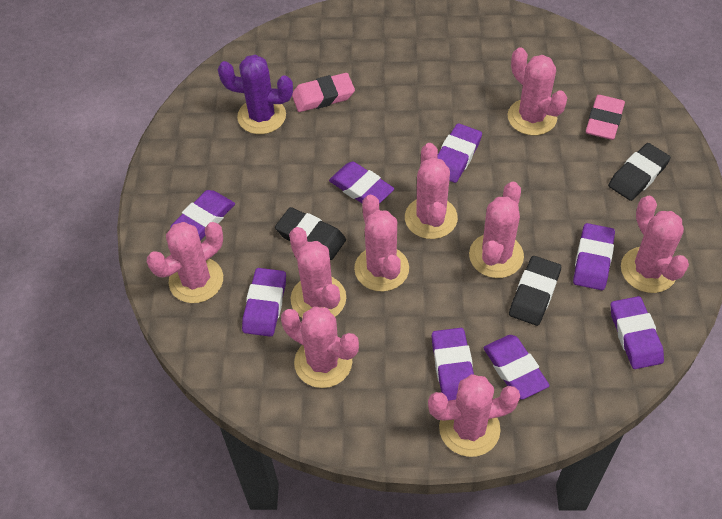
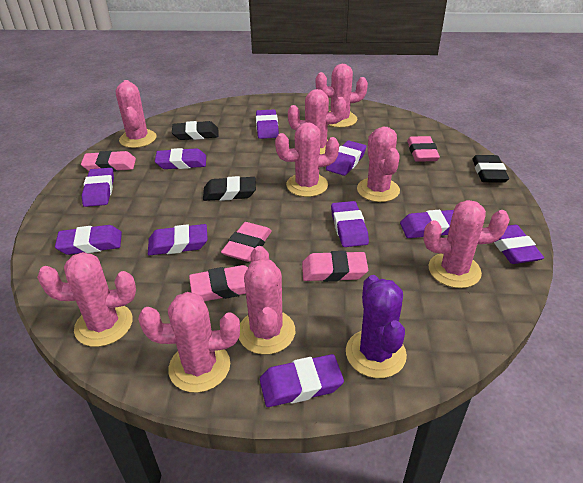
pink eraser: [292,73,355,112] [586,95,625,140] = 2 -> [81,151,136,172] [189,265,248,301] [221,222,272,262] [302,251,368,282] [407,136,440,162] = 5
purple eraser: [170,190,235,240] [242,268,286,337] [329,161,394,204] [432,328,474,401] [437,123,482,183] [483,335,550,400] [573,223,615,290] [611,296,664,369] = 8 -> [55,225,122,255] [82,168,114,207] [148,224,208,255] [155,148,206,169] [256,109,279,139] [260,354,344,407] [326,140,366,176] [331,201,369,247] [400,210,454,238] [494,225,544,264] = 10

